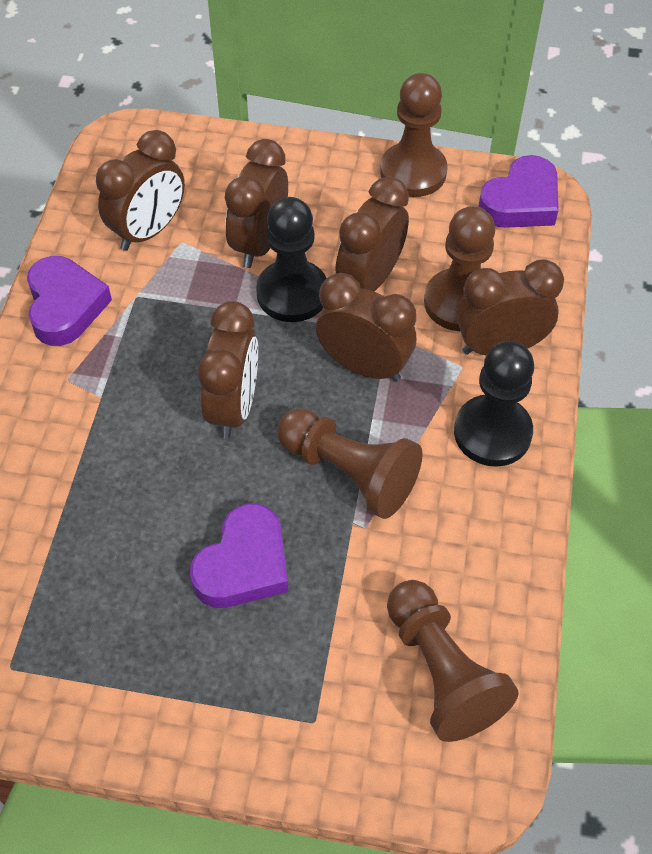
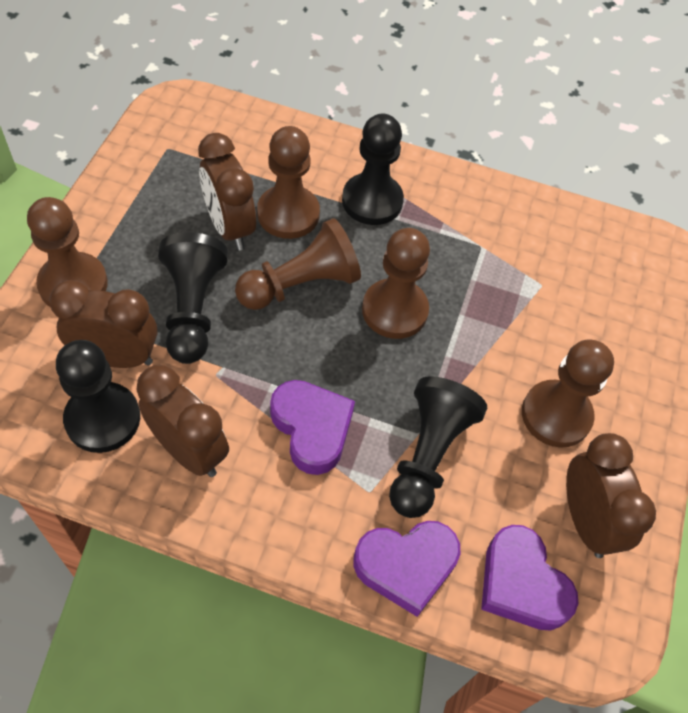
black pawn: [256,197,327,322] [454,341,534,467] = 2 -> [56,340,140,453] [158,232,228,364] [342,114,404,225] [389,376,487,518] = 4
brown clock: [96,130,185,251] [198,301,258,439] [225,139,288,268] [316,273,416,382] [335,177,409,291] [456,259,564,355] = 6 -> [49,280,158,368] [137,365,229,477] [198,133,256,250] [566,433,656,558] = 4
brown pawn: [277,408,423,519] [380,73,448,197] [387,580,519,742] [424,206,495,331] = 4 -> [27,197,108,307] [235,218,361,310] [257,126,320,239] [362,228,430,339] [522,339,614,448] = 5

